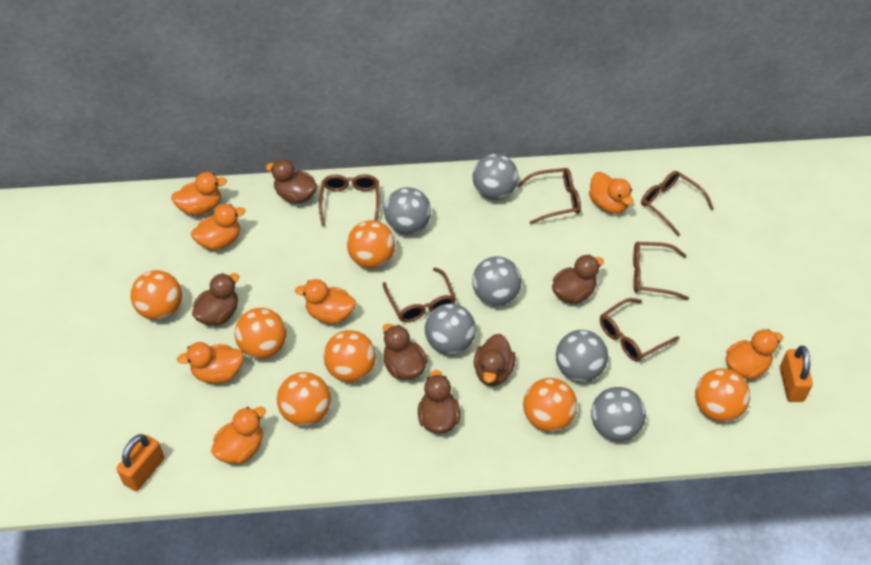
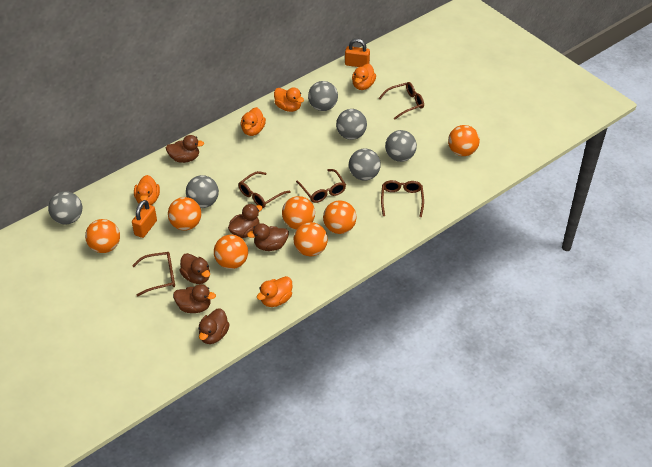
brown glasses: [319,174,380,227] [383,268,456,322] [517,168,581,225] [600,298,679,362] [633,242,689,300] [641,171,714,236] = 6 -> [132,252,175,297] [238,171,291,208] [296,169,346,203] [379,82,424,120] [381,180,424,217] = 5
orange duck: [171,172,227,215] [177,342,244,384] [191,204,246,250] [211,407,266,464] [295,279,356,324] [589,172,634,214] [726,329,783,380] = 7 -> [134,175,160,206] [241,107,266,136] [257,276,292,307] [274,87,304,112] [352,64,376,90] = 5

